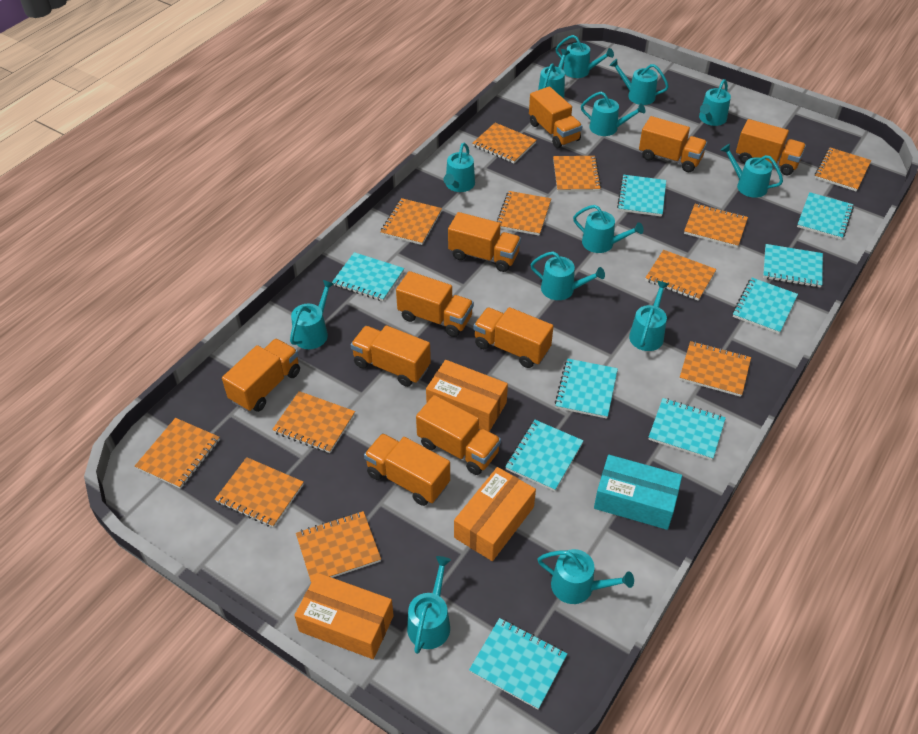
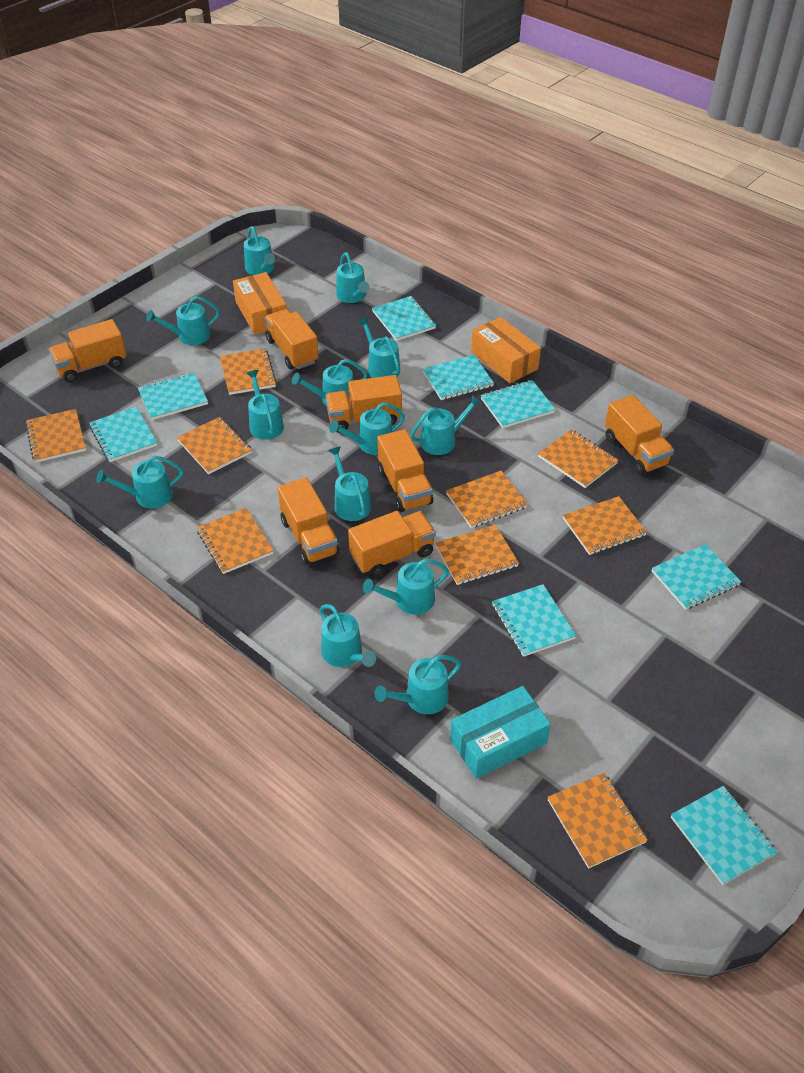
orange box: [294,573,394,659] [426,360,508,432] [454,467,536,561] = 3 -> [233,272,287,335] [471,317,541,383] = 2
orange notebook: [135,418,220,489] [215,457,304,528] [272,391,355,453] [296,511,381,583] [381,198,442,245] [473,123,536,163] [496,191,551,236] [553,156,601,192] [645,250,716,301] [679,341,751,397] [684,204,748,248] [815,147,871,192] = 12 -> [25,409,86,463] [177,417,252,474] [197,508,274,574] [220,348,277,395] [435,525,519,585] [446,471,528,528] [538,429,619,488] [547,773,647,869] [563,496,647,555] = 9
orange truck: [222,339,300,412] [351,325,431,387] [364,433,450,506] [396,271,474,337] [416,395,501,475] [448,212,521,272] [473,307,553,368] [529,86,583,148] [639,116,707,172] [736,119,806,175] = 10 -> [48,319,127,383] [265,309,319,369] [277,477,340,565] [325,375,402,433] [348,511,436,577] [377,429,433,512] [605,395,674,475] = 7
turquoise notebook: [332,252,404,301] [469,618,567,710] [505,420,584,491] [555,359,618,419] [617,175,666,217] [648,398,726,460] [733,278,798,334] [763,244,823,288] [797,192,854,240] = 9 -> [89,407,157,462] [138,372,208,420] [372,296,436,341] [422,355,494,400] [481,380,556,428] [492,584,576,657] [652,544,741,610] [671,786,777,885] = 8

